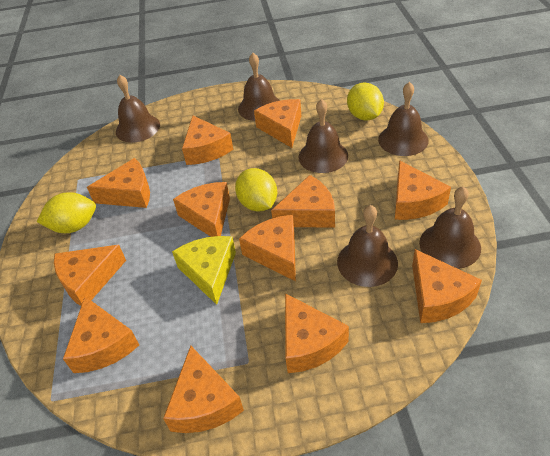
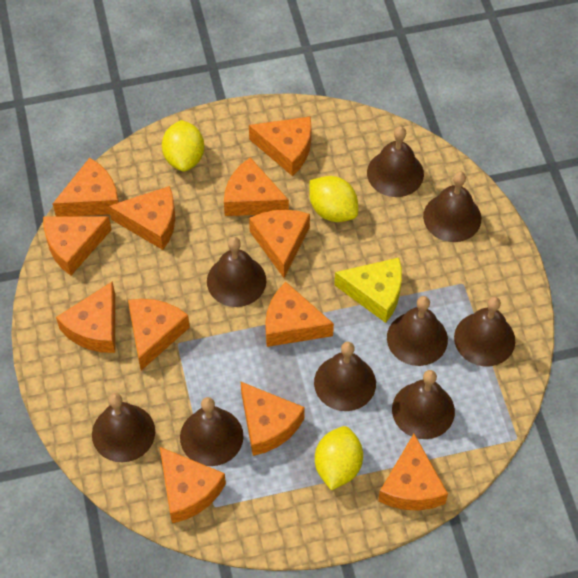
brown bell: [116,75,160,143] [238,53,280,121] [298,99,348,173] [337,205,398,287] [378,82,429,156] [419,186,481,269] = 6 -> [92,393,155,462] [180,397,244,466] [207,237,267,307] [314,342,376,411] [367,126,424,197] [387,296,448,366] [392,370,455,439] [423,172,481,242] [454,296,515,366] = 9

